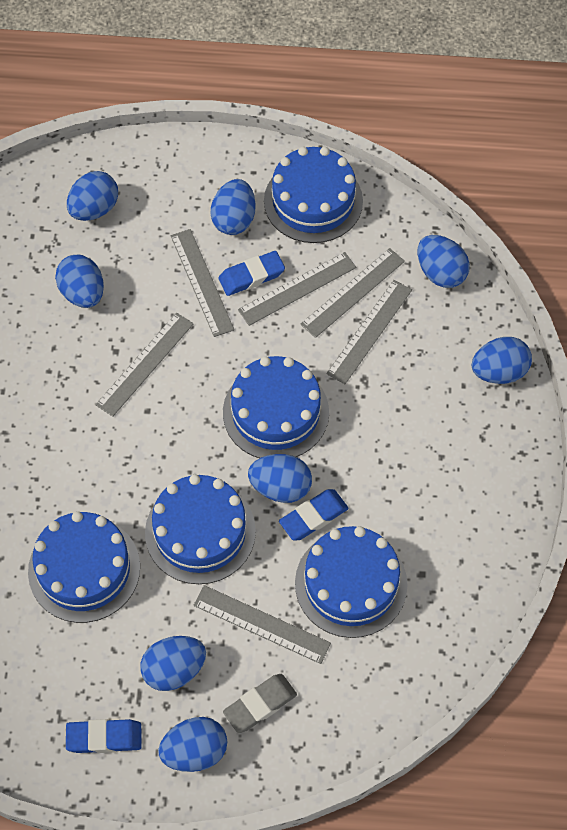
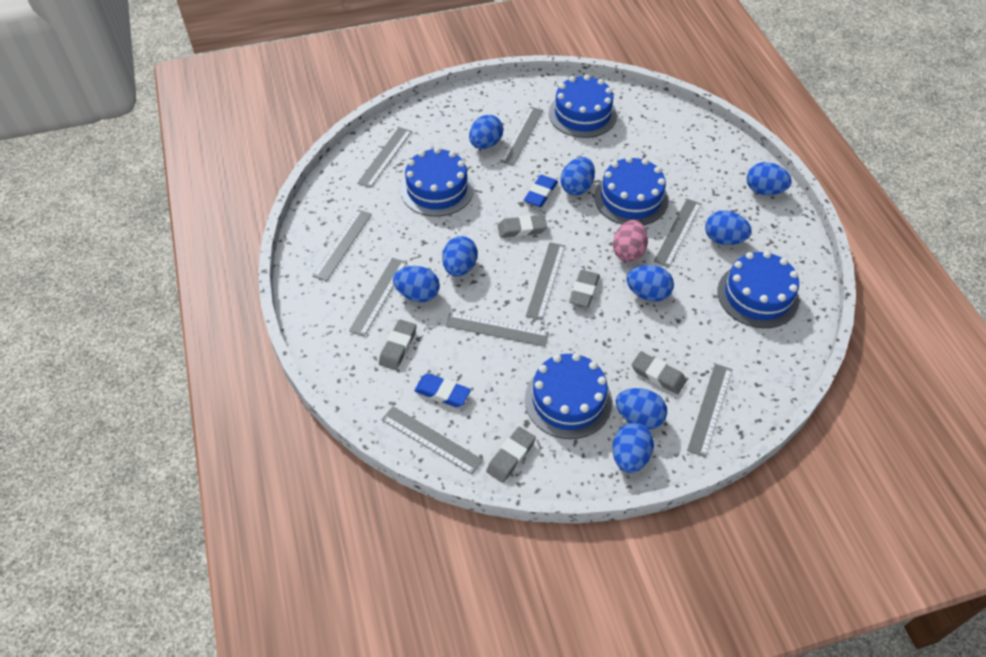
blue egg: [55,255,104,308] [67,171,118,221] [140,636,206,691] [158,717,227,772] [211,179,256,235] [248,454,312,503] [417,235,470,288] [472,337,532,384] = 8 -> [393,266,440,302] [442,236,478,277] [469,115,503,149] [560,157,595,195] [612,423,654,473] [615,388,667,430] [626,265,674,302] [705,211,752,245] [747,162,792,195] = 9
blue eraser: [66,719,142,753] [218,251,285,296] [279,489,349,541] = 3 -> [414,374,471,407] [524,175,558,207] = 2
grey eraser: [223,674,297,733] = 1 -> [379,319,417,370] [486,427,536,483] [498,215,547,238] [569,270,600,307] [632,352,687,394] = 5
grey ruler: [96,312,194,417] [171,229,234,337] [193,585,331,664] [238,252,356,326] [300,248,405,338] [326,280,412,384] = 6 -> [312,210,372,281] [349,258,407,336] [357,127,412,188] [382,406,483,475] [445,312,549,347] [500,107,543,166] [526,242,565,320] [654,199,702,267] [687,364,733,457] = 9
pink egg: none = 0 -> [613,220,648,262] = 1

